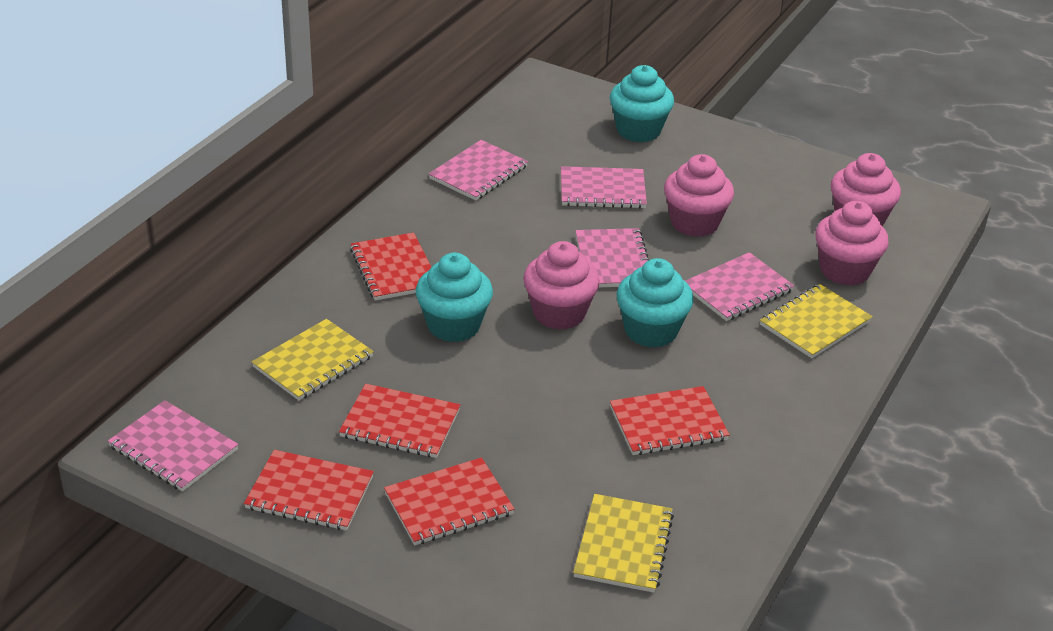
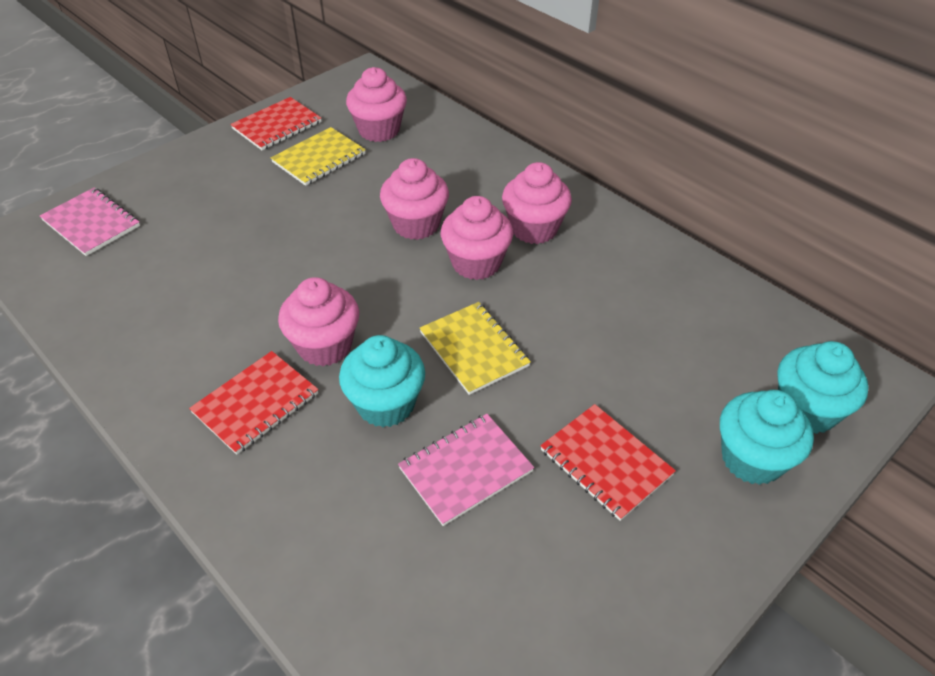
pink cupcake: [523,241,600,330] [664,154,734,237] [815,201,889,286] [831,153,901,227] = 4 -> [278,277,359,366] [346,67,407,142] [380,158,449,240] [441,196,513,280] [502,162,572,244] = 5
pink notebook: [108,400,238,492] [429,140,528,201] [561,166,647,209] [575,228,649,288] [685,252,794,321] = 5 -> [40,188,140,256] [398,414,534,526] = 2
red notebook: [244,450,374,531] [339,384,460,458] [350,232,431,301] [384,457,515,545] [610,386,730,455] = 5 -> [189,351,319,455] [230,97,322,150] [540,404,676,521] = 3
yellow notebook: [252,319,374,401] [573,494,674,593] [760,284,873,358] = 3 -> [271,127,366,186] [419,302,531,395] = 2

